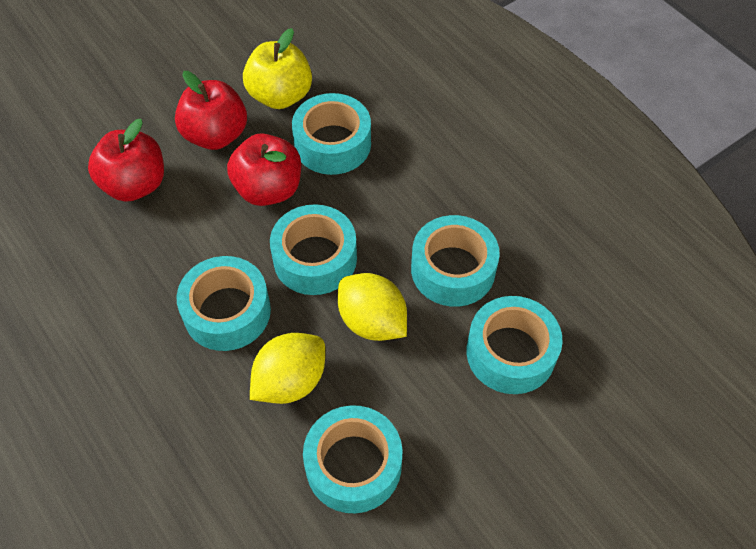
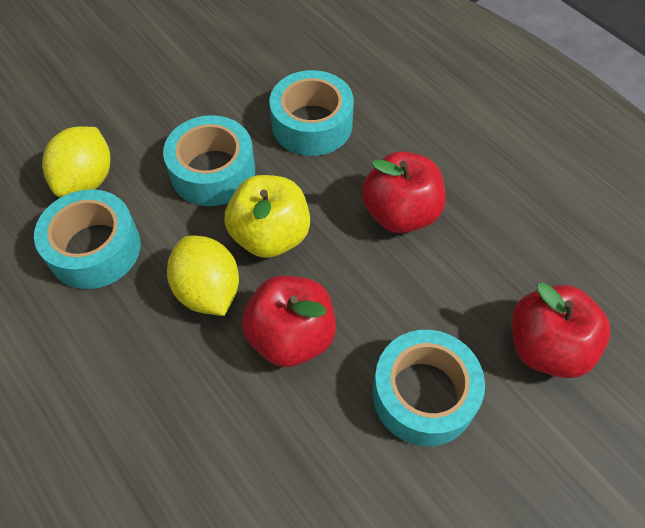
turquoise tape: [176,256,271,351] [270,204,357,295] [292,93,371,175] [303,405,403,513] [411,215,500,307] [466,296,563,394] = 6 -> [34,189,141,289] [163,115,255,206] [270,70,354,156] [372,330,485,446] = 4

